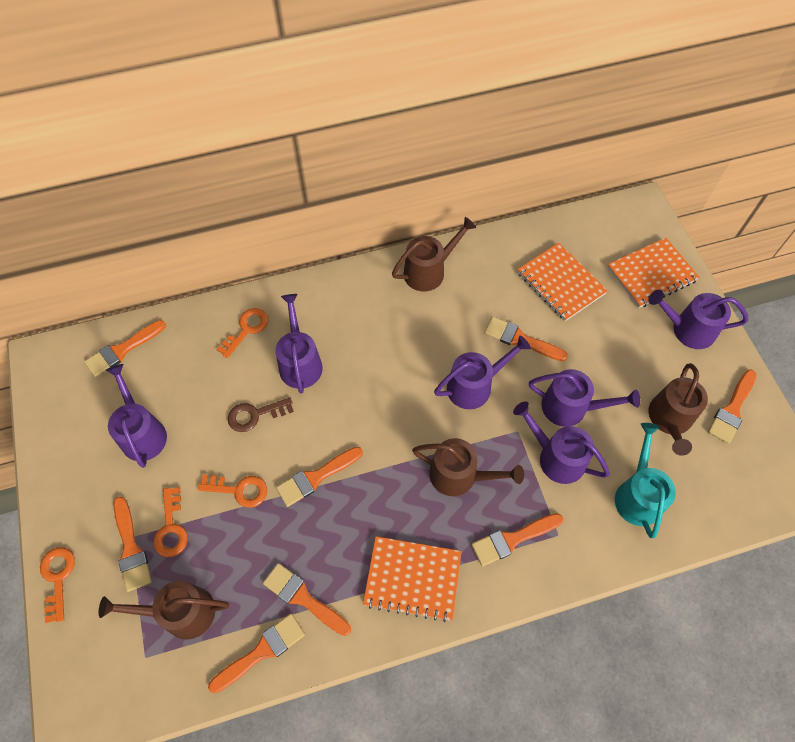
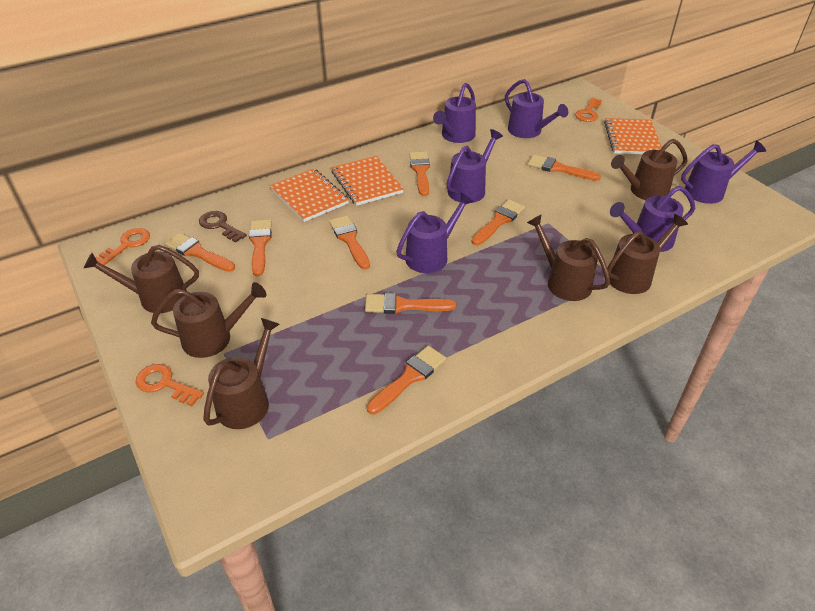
brown watering can: [99,581,229,640] [392,217,476,291] [412,438,524,496] [649,363,708,456] = 4 -> [84,245,199,313] [151,282,266,358] [203,318,280,429] [527,215,610,301] [607,214,688,294] [611,139,688,200] = 6
orange key: [40,547,75,623] [153,487,188,557] [198,474,267,508] [216,308,269,358] = 4 -> [95,228,150,265] [136,364,204,406] [575,98,602,122] = 3
turquoise watering can: [615,423,676,538] = 1 -> none = 0

